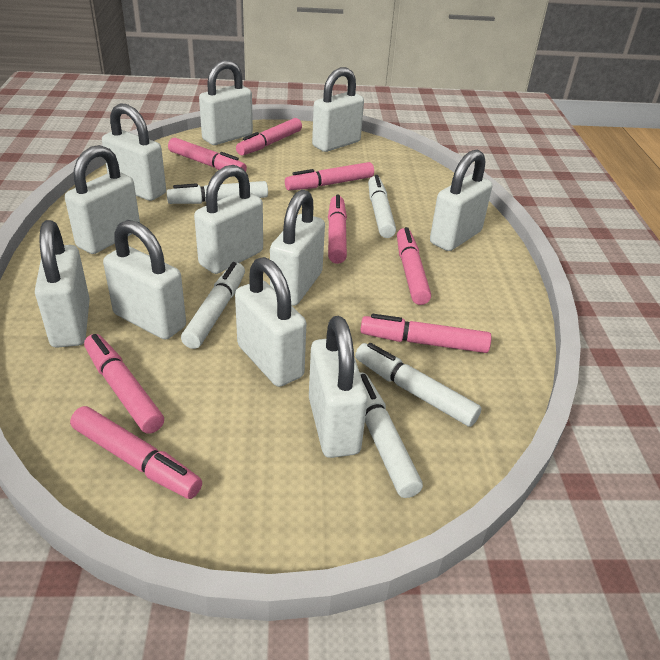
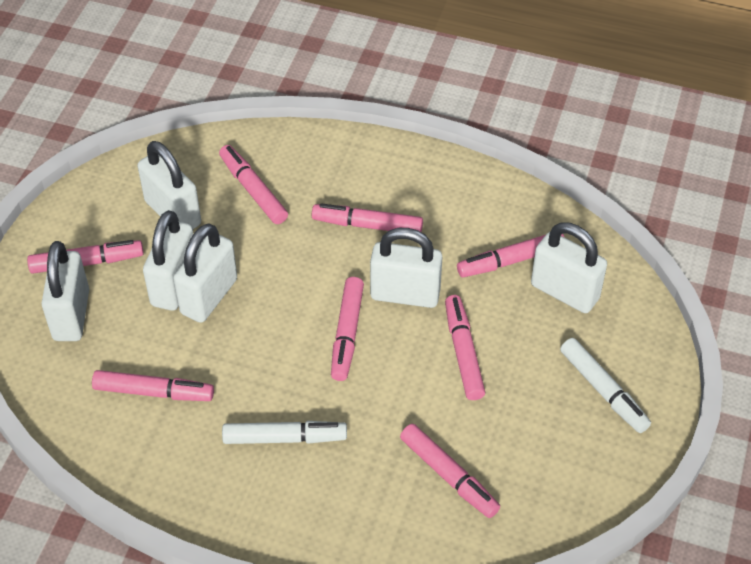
white marker: [166,181,268,204] [181,262,245,349] [355,343,482,427] [360,372,423,498] [368,175,396,238] = 5 -> [222,421,347,444] [560,338,651,433] = 2
white padlock: [35,220,90,348] [65,145,140,254] [102,103,166,201] [103,220,186,340] [194,165,263,274] [199,60,253,145] [235,257,307,387] [270,190,325,306] [309,316,368,458] [312,67,364,152] [430,150,492,251] = 11 -> [41,241,89,341] [138,141,201,229] [143,210,193,311] [173,224,237,323] [370,228,442,308] [531,222,607,313] = 6

